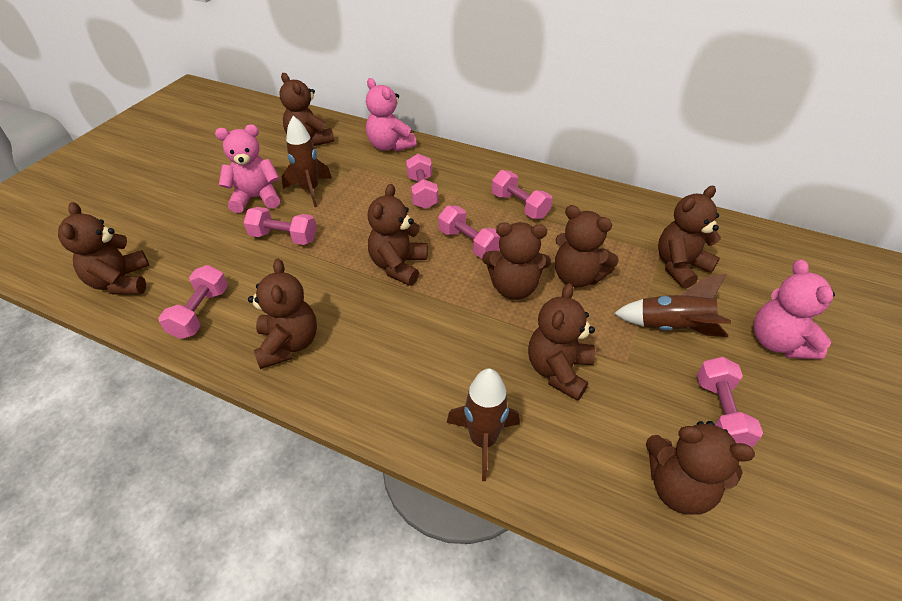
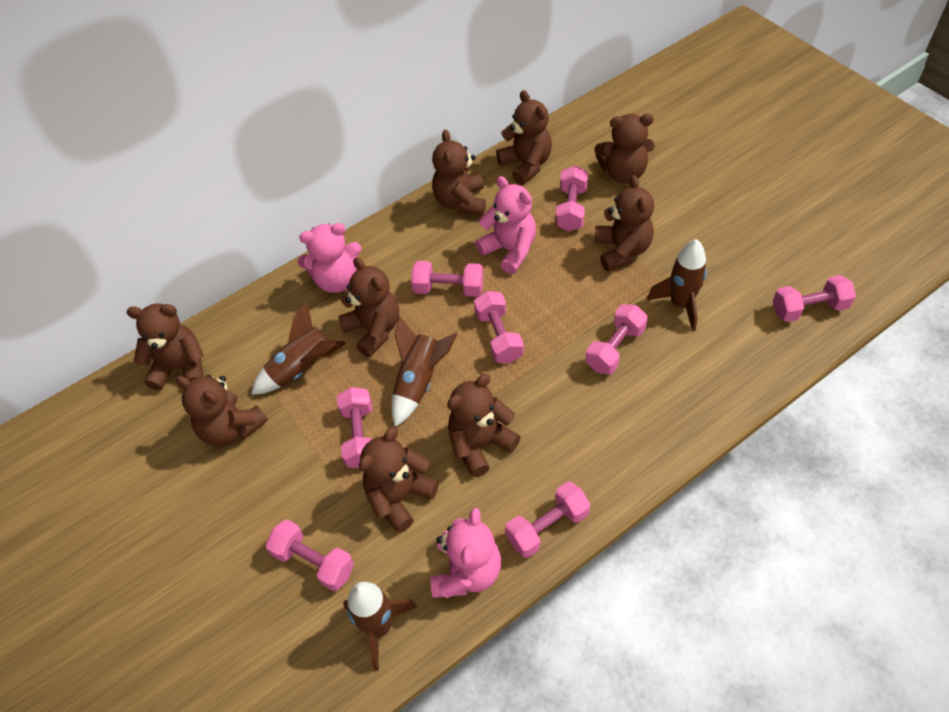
brown rocket: [282,116,332,207] [447,369,520,481] [614,274,731,337] = 3 -> [251,302,346,395] [343,582,417,671] [392,316,458,427] [647,239,707,331] = 4
pink dumbbell: [158,265,228,339] [244,207,317,245] [406,154,438,209] [438,206,500,259] [492,170,553,219] [697,357,763,447] = 6 -> [265,519,354,591] [337,387,372,468] [411,261,484,297] [474,291,524,363] [505,482,590,558] [556,166,588,231] [586,304,648,375] [773,275,856,322] = 8

